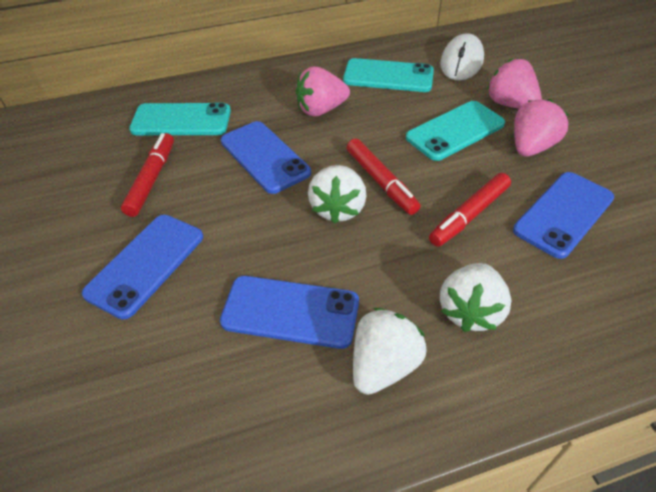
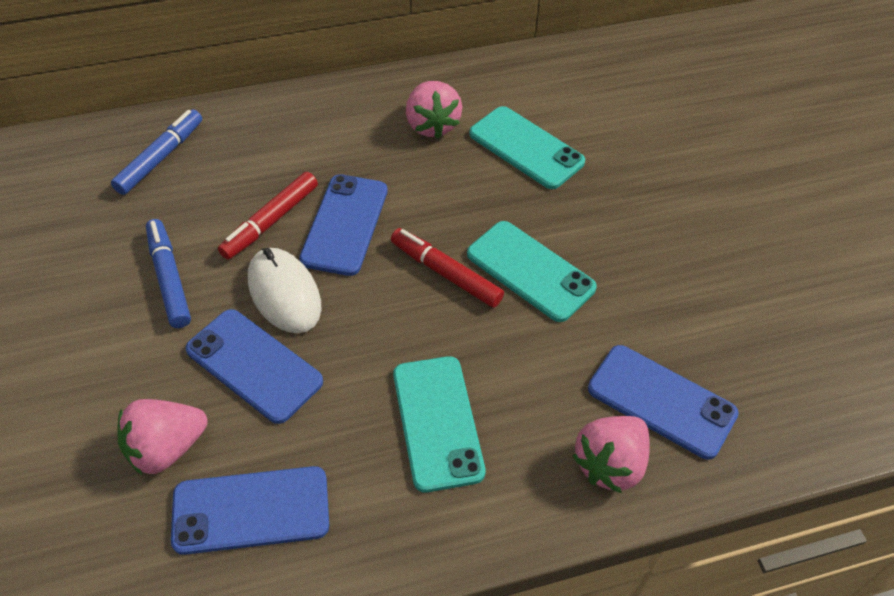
blue marker: none = 0 -> [111,109,202,195] [146,219,191,328] = 2
red marker: [121,133,174,217] [347,138,421,215] [429,173,511,247] = 3 -> [218,172,318,260] [391,228,504,308] = 2
white strawberry: [308,165,367,224] [353,308,427,395] [439,263,512,332] = 3 -> none = 0

